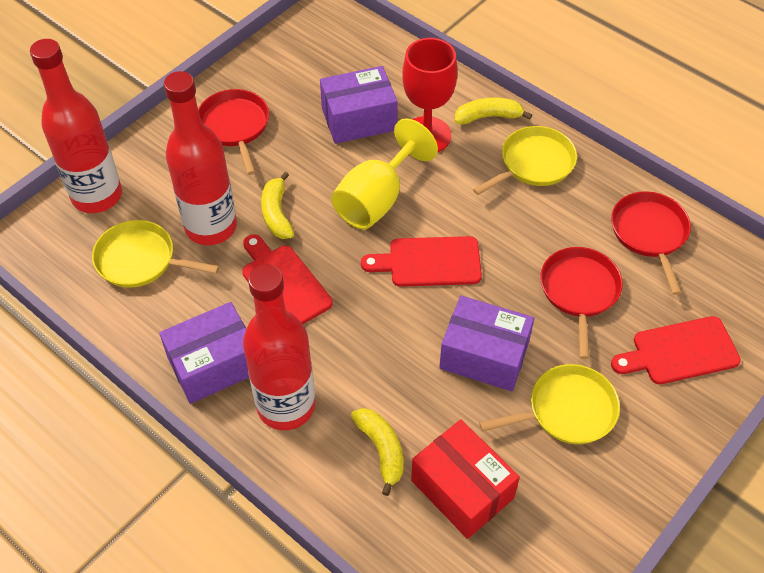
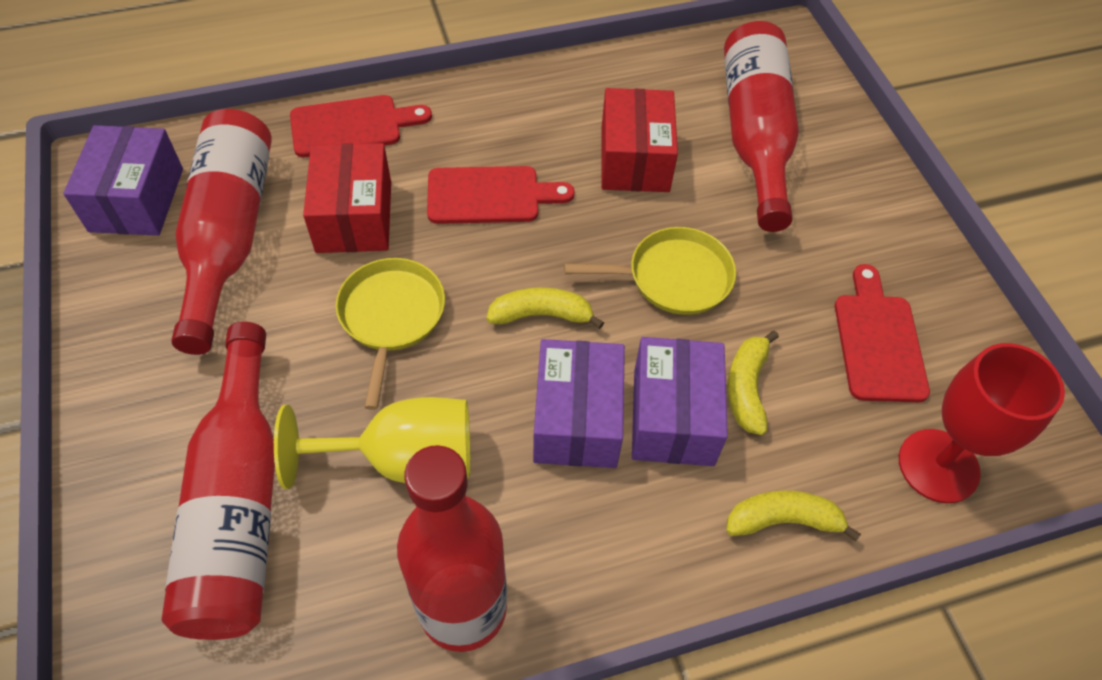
red bottle: [30,39,122,213] [164,71,237,245] [243,264,315,430] = 3 -> [161,322,275,640] [171,109,272,355] [397,445,507,652] [724,21,799,232] = 4
red box: [411,419,520,539] = 1 -> [303,143,391,253] [601,88,678,192] = 2
red pan: [198,89,269,175] [540,247,623,359] [611,191,691,295] = 3 -> none = 0
yellow pan: [92,220,219,288] [473,126,577,195] [479,364,620,444] = 3 -> [336,258,445,410] [564,227,736,315] = 2

